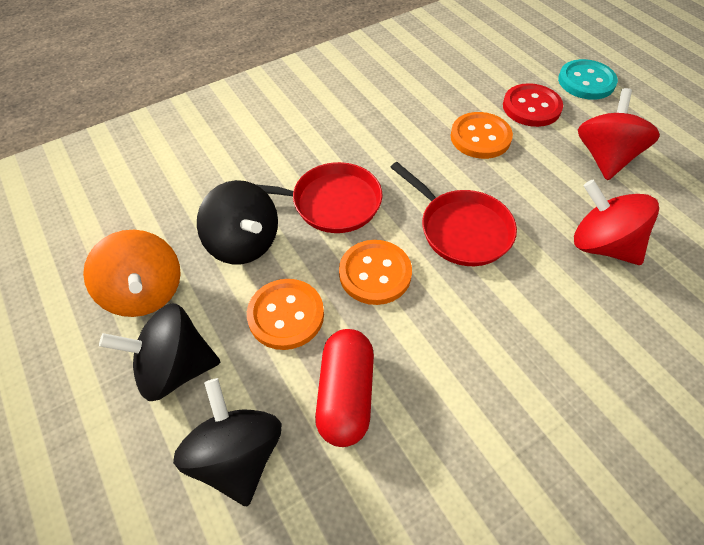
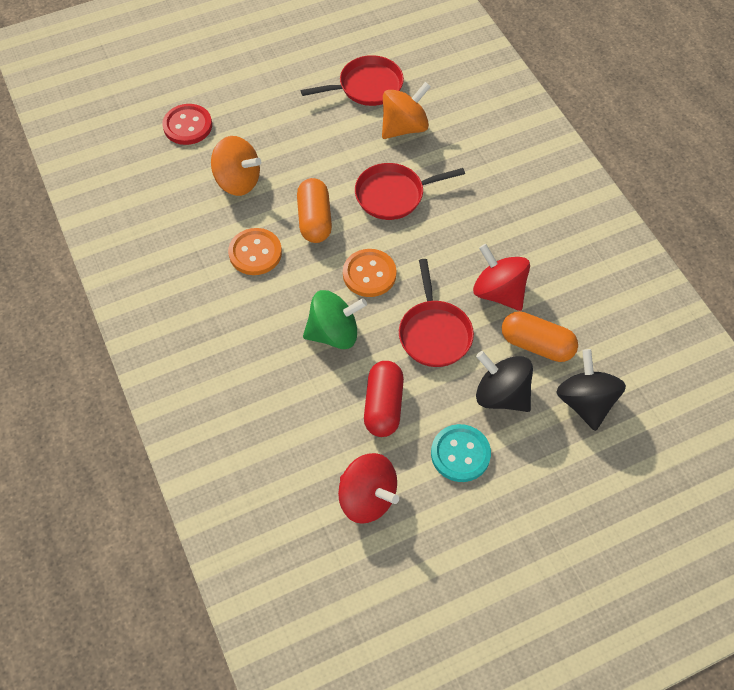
black spinning top: [99,303,220,401] [173,378,282,506] [197,180,278,264] = 3 -> [476,351,533,412] [556,349,626,431] = 2
green spinning top: none = 0 -> [303,290,367,349] = 1
orange button: [247,279,324,350] [339,240,412,305] [450,112,513,159] = 3 -> [228,228,282,275] [343,249,397,297] = 2
orange capsule: none = 0 -> [297,178,332,243] [502,311,578,362] = 2
orange spinning top: [83,230,181,317] = 1 -> [211,136,261,196] [382,82,431,139] = 2
red pan: [255,162,382,233] [391,162,517,266] = 2 -> [301,55,404,106] [355,163,465,220] [399,259,474,367] = 3

